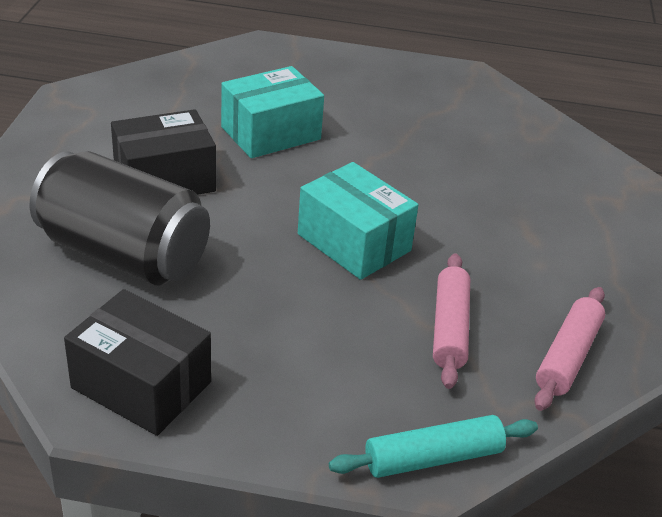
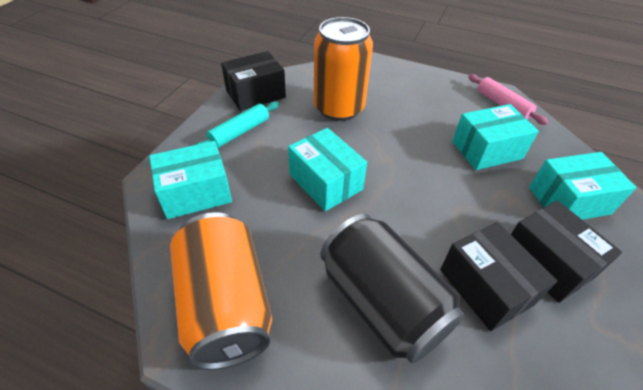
black box: [64,289,211,436] [111,109,216,195] = 2 -> [221,51,286,111] [440,222,557,331] [511,200,622,303] = 3
orange can: none = 0 -> [170,212,272,370] [314,17,373,121] = 2
pink rolling pin: [433,253,470,389] [534,287,605,411] = 2 -> [468,74,548,125] = 1
turquoise box: [221,66,324,158] [298,162,418,280] = 2 -> [149,141,232,219] [288,128,367,211] [452,104,539,170] [529,152,636,220] = 4

